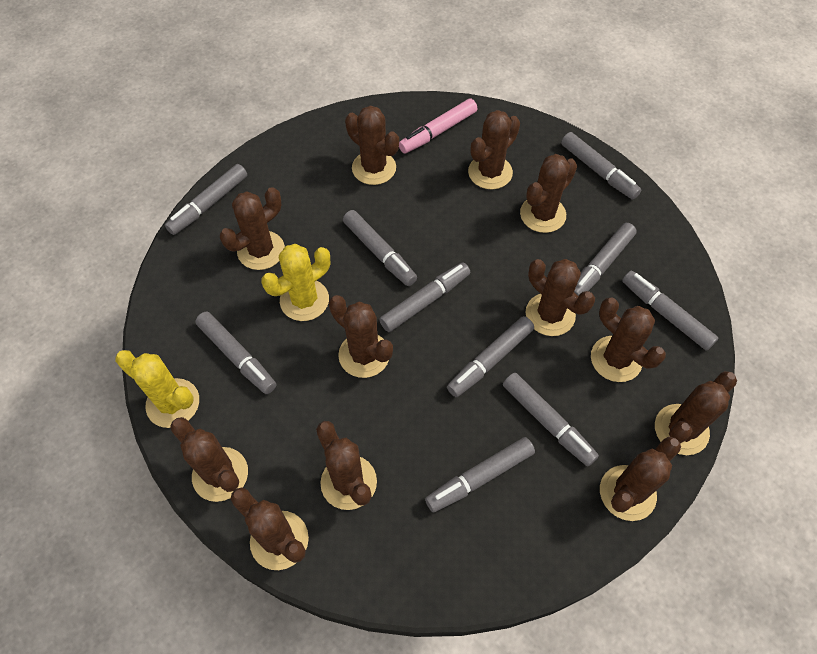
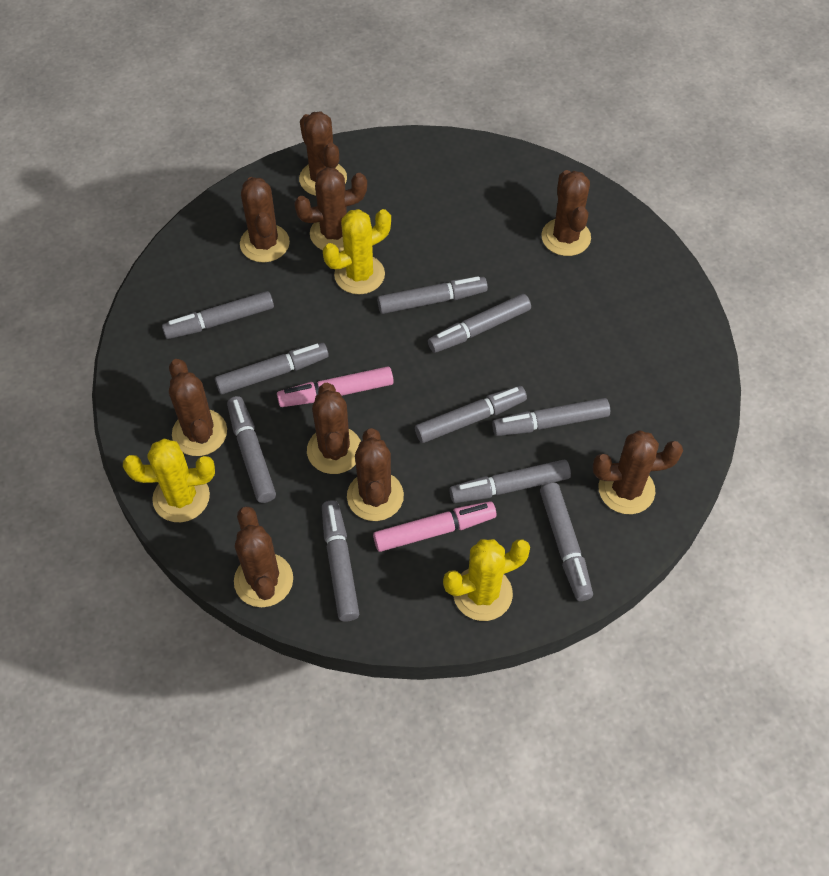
brown cactus: [170,417,248,502] [220,187,285,270] [231,487,309,570] [316,421,377,510] [329,295,393,378] [345,106,399,185] [468,110,520,189] [520,154,577,233] [525,259,595,336] [591,297,666,382] [600,437,681,521] [655,371,737,455] = 12 -> [169,359,227,456] [234,506,293,607] [240,177,290,263] [294,167,367,252] [299,111,347,196] [307,383,361,474] [347,428,404,521] [541,170,591,256] [593,430,683,514] = 9
pink marker: [399,99,477,153] = 1 -> [277,366,394,407] [373,501,496,552] = 2
yellow cactus: [115,350,199,428] [261,244,330,321] = 2 -> [123,438,215,522] [323,209,391,294] [443,539,530,621] = 3

